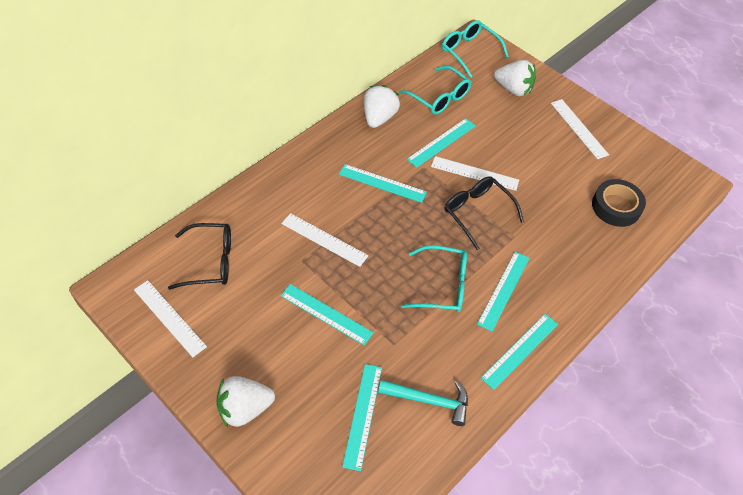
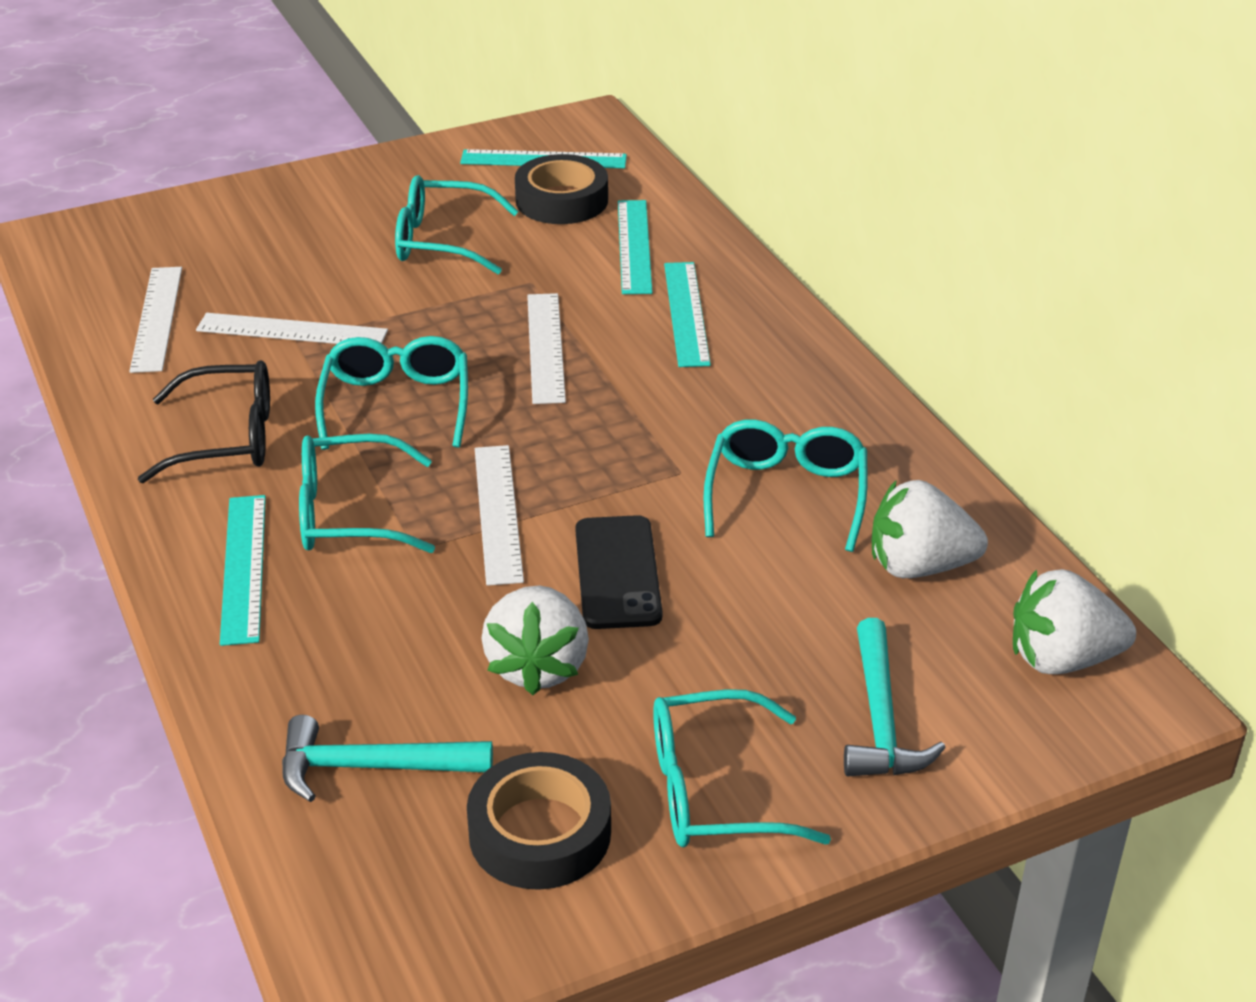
black glasses: [168,223,231,290] [444,176,524,250] = 2 -> [138,360,270,483] = 1
black phone: none = 0 -> [575,515,663,629] = 1
black tape: [592,179,646,227] = 1 -> [467,752,611,890] [515,154,608,224] = 2
turquoise glasses: [399,66,471,115] [401,245,467,312] [442,20,509,78] = 3 -> [299,434,435,553] [315,336,468,450] [395,175,518,274] [653,689,831,847] [704,419,868,552] = 5
turquoise hammer: [378,380,468,426] = 1 -> [282,715,493,802] [844,618,946,777] = 2
turquoise ruler: [281,284,374,346] [339,164,427,203] [342,364,382,471] [407,118,476,168] [477,251,529,332] [481,314,558,390] = 6 -> [220,495,266,646] [460,149,627,169] [618,200,653,294] [664,262,711,367] = 4

